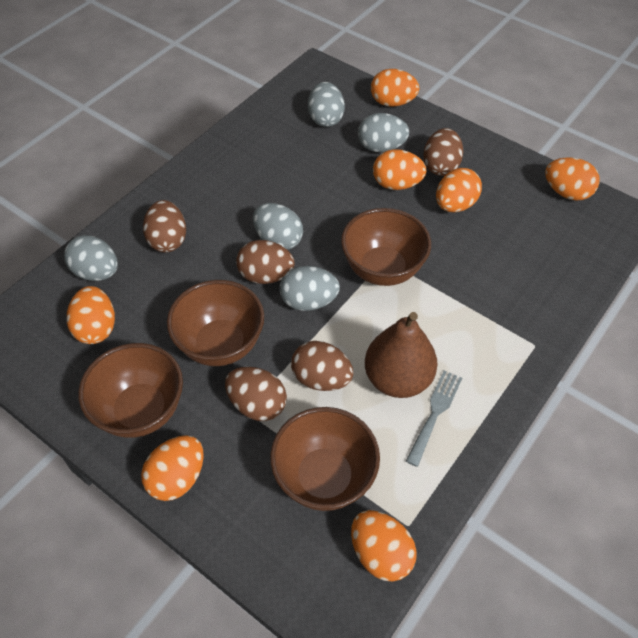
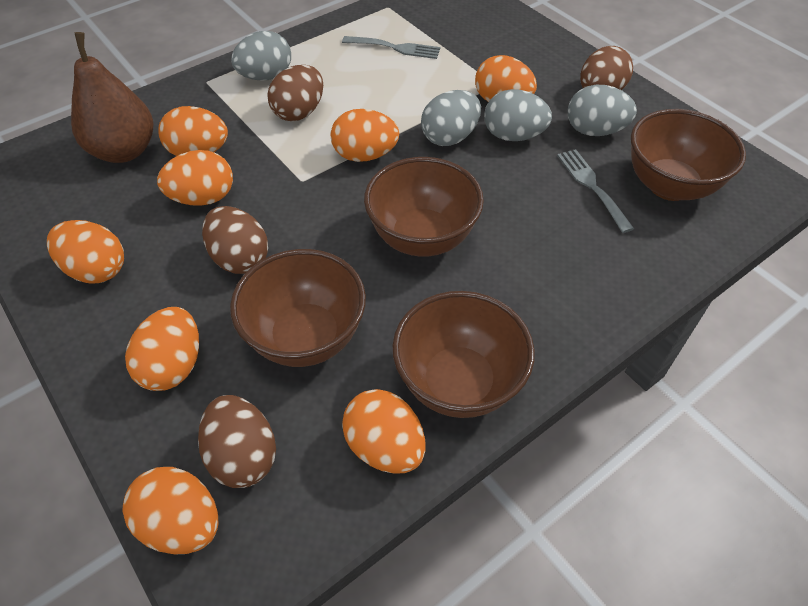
brown egg: [143,200,186,253] [225,367,287,421] [236,240,295,284] [291,341,354,391] [423,128,463,176] = 5 -> [198,395,276,488] [202,206,268,274] [268,65,323,121] [580,46,633,90] = 4
grey egg: [64,235,118,281] [253,203,303,250] [280,266,340,311] [308,82,345,127] [358,113,409,152] = 5 -> [231,31,291,81] [421,90,481,146] [484,89,552,141] [567,85,637,136] = 4
grey fork: [406,371,462,467] = 1 -> [342,36,440,59] [557,149,634,233] = 2
orange egg: [67,286,115,344] [141,435,204,501] [351,510,417,582] [371,69,419,107] [373,149,426,190] [436,168,482,212] [545,157,600,201] = 7 -> [47,220,124,284] [122,467,218,554] [125,307,199,391] [157,150,233,206] [158,106,228,156] [331,109,399,162] [342,389,425,474] [475,55,537,102] = 8

